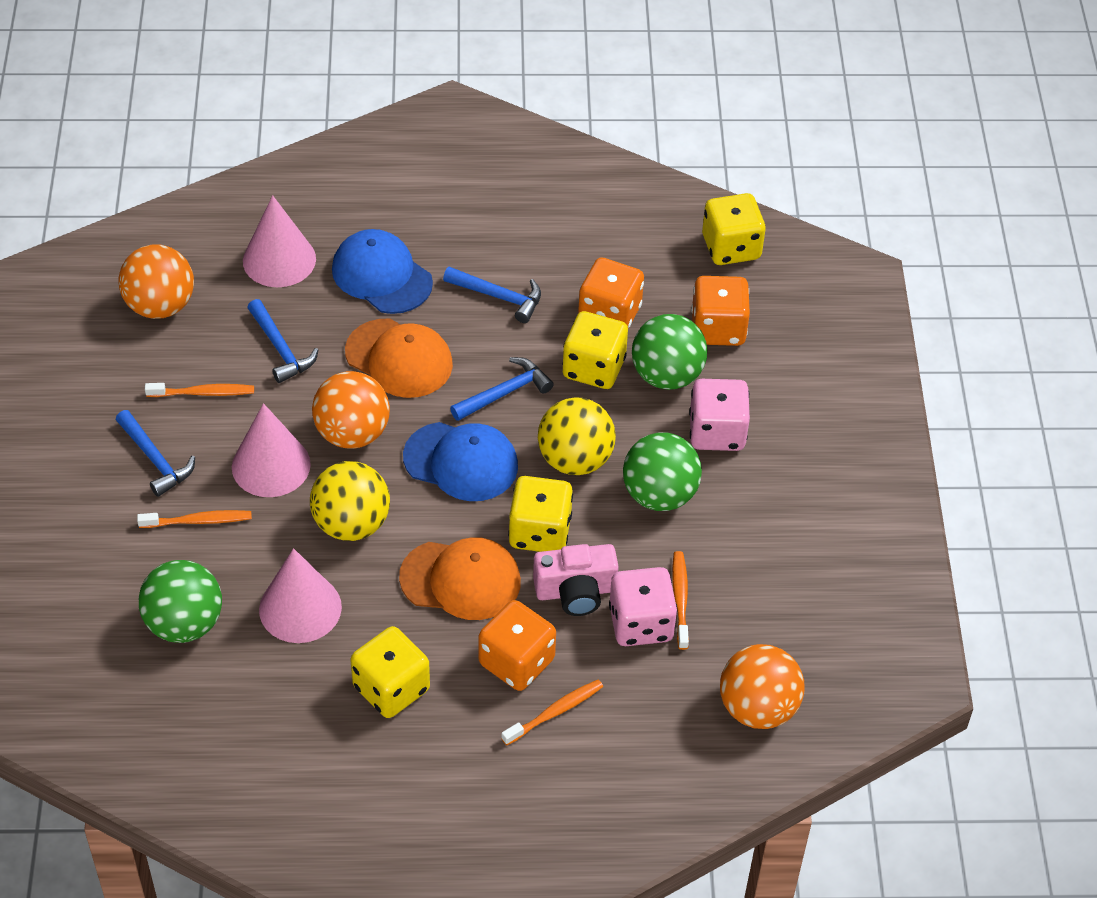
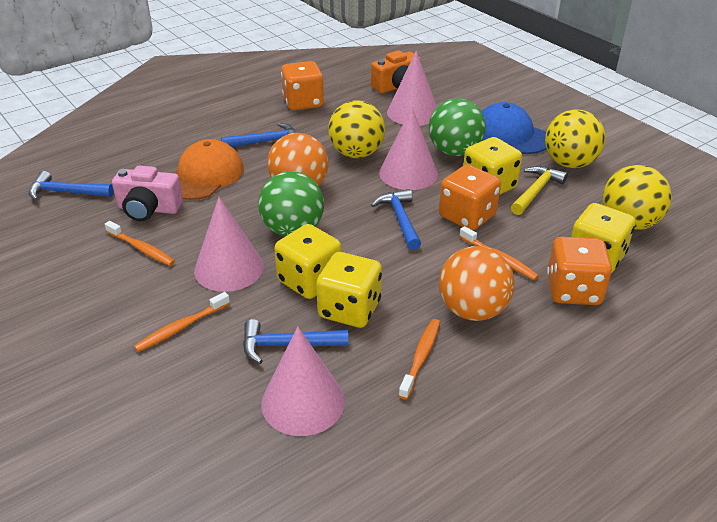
blue cap: [332,229,433,314] [403,422,518,501] = 2 -> [481,102,547,154] = 1
green ball: [139,560,222,643] [623,432,702,511] [632,314,707,390] = 3 -> [258,171,324,236] [429,98,486,156] = 2
orange ball: [118,244,194,319] [312,371,390,449] [720,644,805,729] = 3 -> [267,133,328,186] [439,246,514,321] = 2
orange camera: none = 0 -> [371,50,421,93] = 1
orange cap: [345,319,453,398] [399,537,521,620] = 2 -> [174,139,244,200] = 1
pink cone: [232,403,311,497] [243,195,316,287] [259,548,342,643] = 3 -> [194,197,264,292] [261,327,345,436] [379,107,438,190] [387,51,437,126] = 4
pink dice: [609,567,677,646] [689,379,750,451] = 2 -> none = 0
yellow ball: [310,461,390,541] [538,397,616,475] = 2 -> [328,100,385,158] [545,109,605,168] [602,165,672,230] = 3
yellow hammer: none = 0 -> [511,166,568,215] = 1

